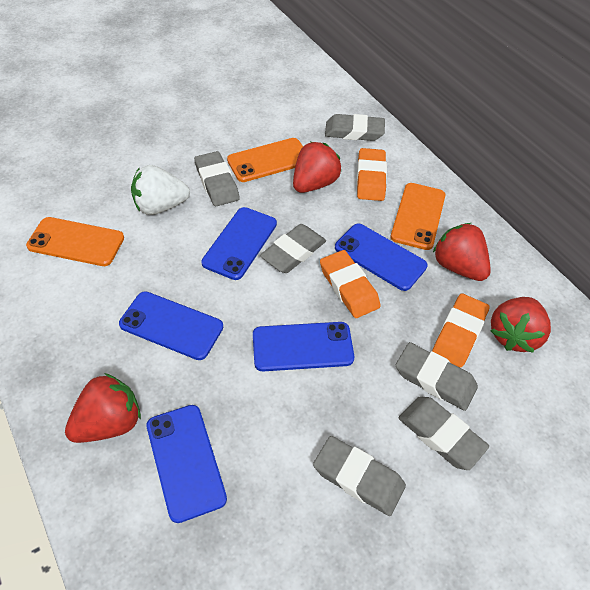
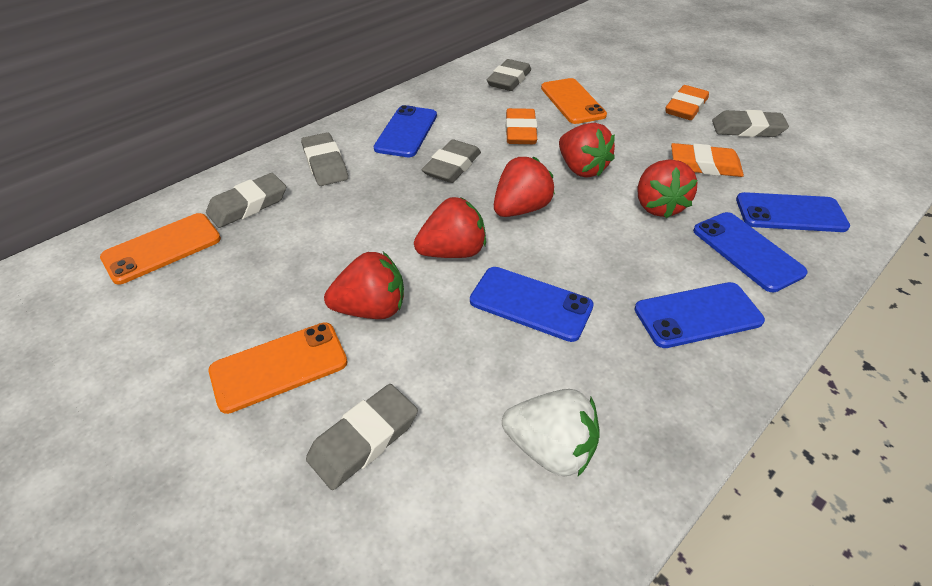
red strawberry: [65,373,141,443] [293,142,342,193] [433,223,491,281] [491,297,551,353] = 4 -> [324,252,404,319] [414,197,486,258] [494,157,555,217] [559,123,615,178] [638,159,697,219] = 5

